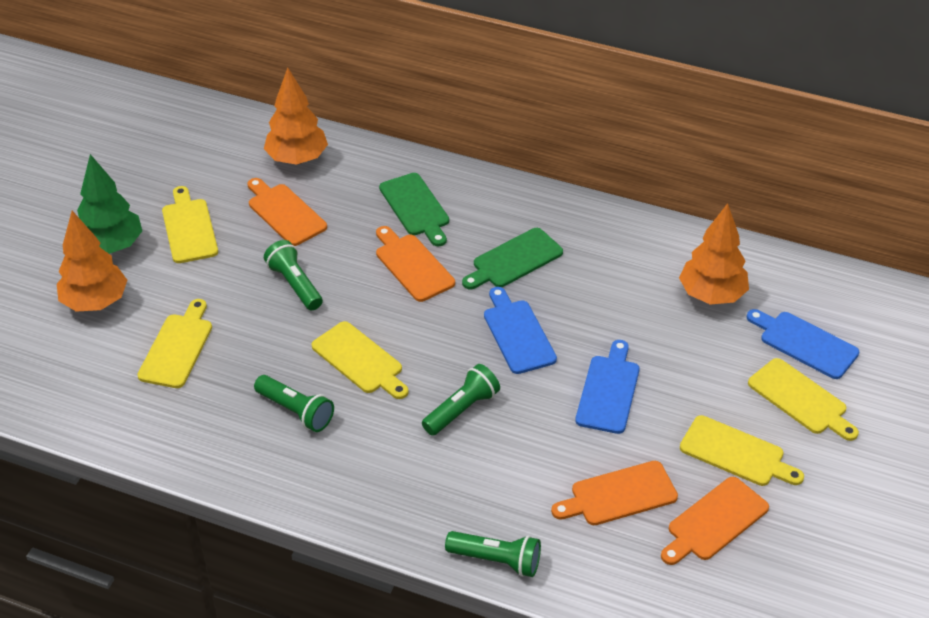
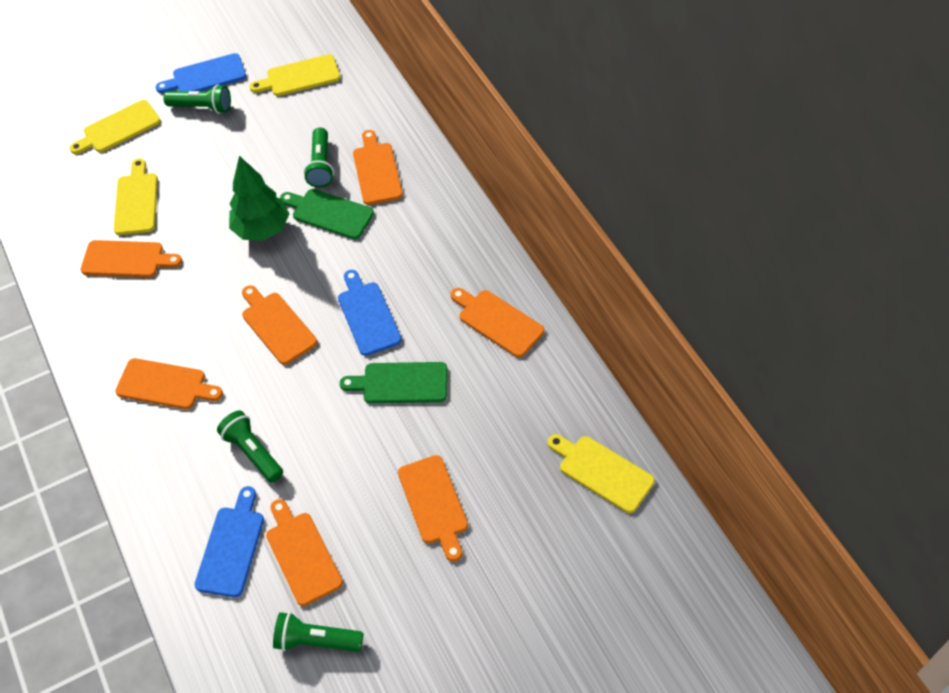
orange cutting board: [248,178,327,246] [376,226,455,302] [551,461,678,525] [661,477,769,565] = 4 -> [81,240,182,278] [115,358,223,409] [242,285,317,365] [266,499,343,606] [353,130,403,205] [398,455,468,562] [450,288,544,357] = 7
orange tree: [57,211,127,312] [264,68,328,165] [679,203,749,305] = 3 -> none = 0
yellow cutting board: [137,299,212,388] [162,186,218,263] [312,321,409,399] [680,415,804,486] [748,358,859,441] = 5 -> [69,100,161,154] [114,158,158,235] [250,54,340,96] [548,434,655,513] = 4

